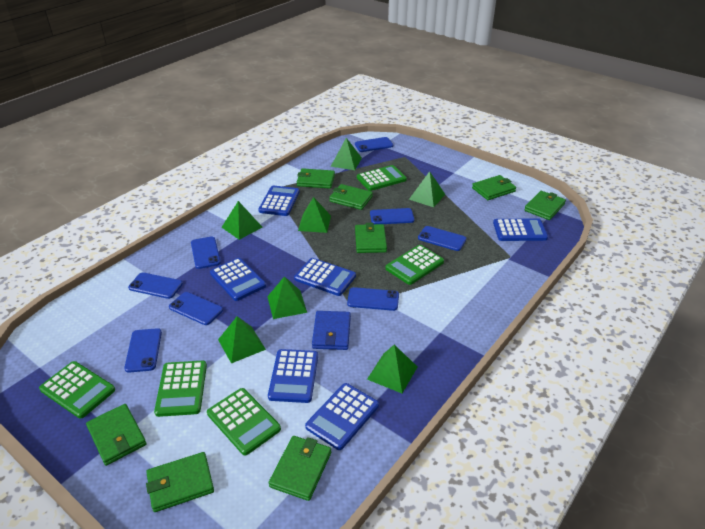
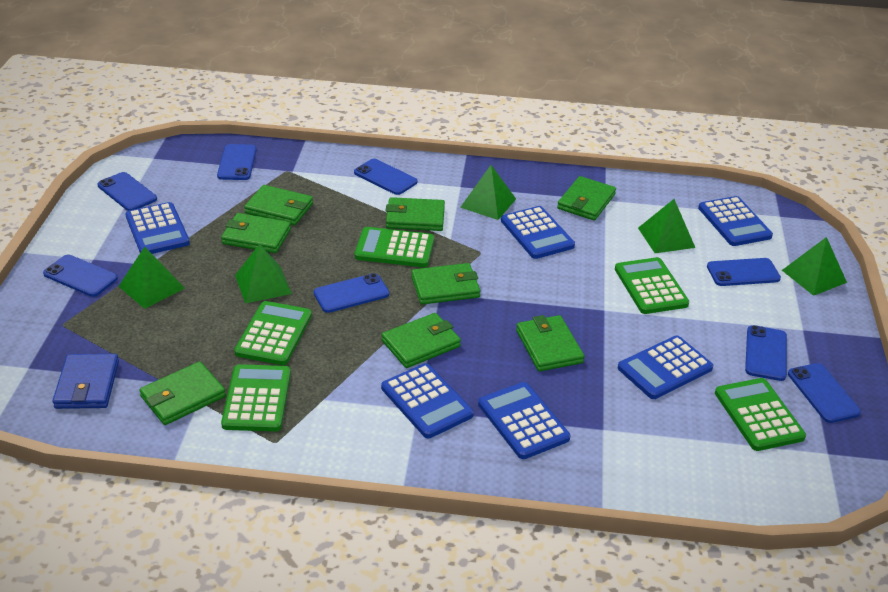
green pyramid: [218,316,266,363] [222,201,262,240] [267,276,307,319] [298,197,331,233] [331,138,362,170] [367,345,417,393] [409,171,445,207] = 7 -> [118,247,185,309] [235,244,292,304] [460,165,516,220] [638,199,695,253] [782,237,847,296] = 5

